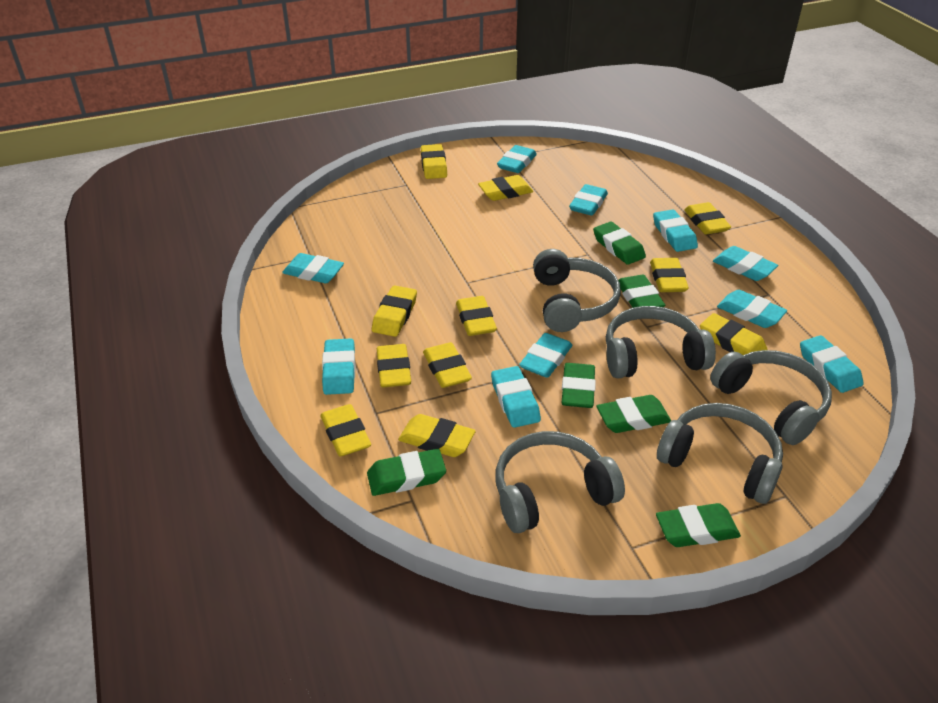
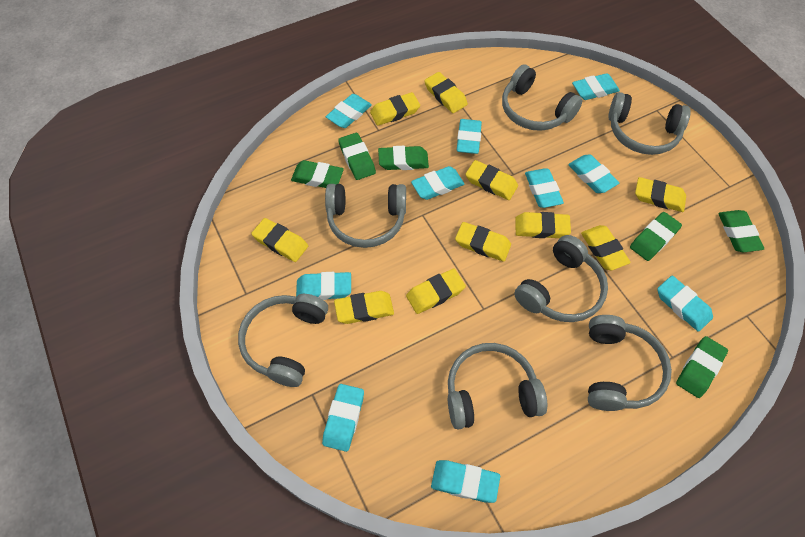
grey headphones: [496,431,625,533] [533,249,621,332] [606,306,716,379] [657,403,783,504] [710,350,832,445] = 5 -> [238,294,328,387] [325,184,406,248] [448,343,547,429] [502,64,583,131] [514,235,608,322] [588,315,672,411] [608,92,691,155] = 7
yellow eraser: [320,404,371,457] [372,285,417,337] [377,344,411,388] [398,414,476,457] [421,144,447,179] [423,342,472,388] [456,296,497,336] [478,175,533,201] [650,258,689,292] [684,202,731,235] [700,313,768,355] = 11 -> [251,218,308,262] [334,291,394,324] [370,92,420,126] [406,269,466,314] [424,72,468,113] [455,222,511,262] [465,160,518,200] [515,212,571,238] [581,225,631,271] [635,177,686,212] = 10

